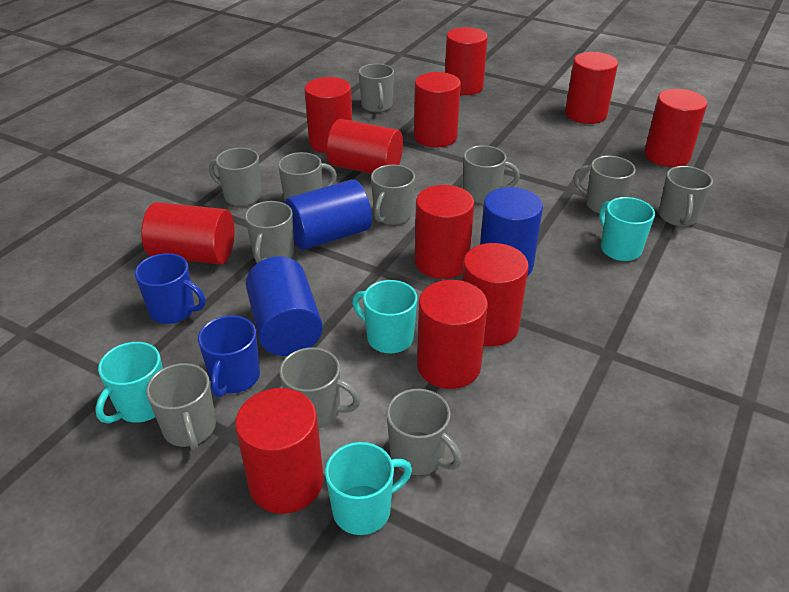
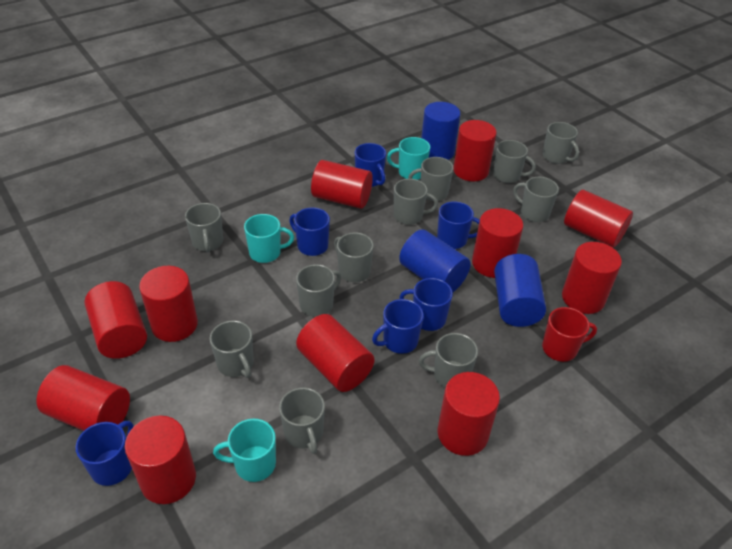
blue mug: [135,253,206,324] [198,315,260,397] = 2 -> [76,421,134,486] [289,207,330,256] [355,143,386,187] [372,299,424,354] [399,278,453,331] [437,201,480,249] = 6
red mug: none = 0 -> [542,307,597,362] = 1
turquoise mug: [95,342,163,424] [325,442,412,535] [352,280,417,353] [599,197,655,261] = 4 -> [213,419,276,482] [244,214,294,263] [387,137,430,180] = 3

